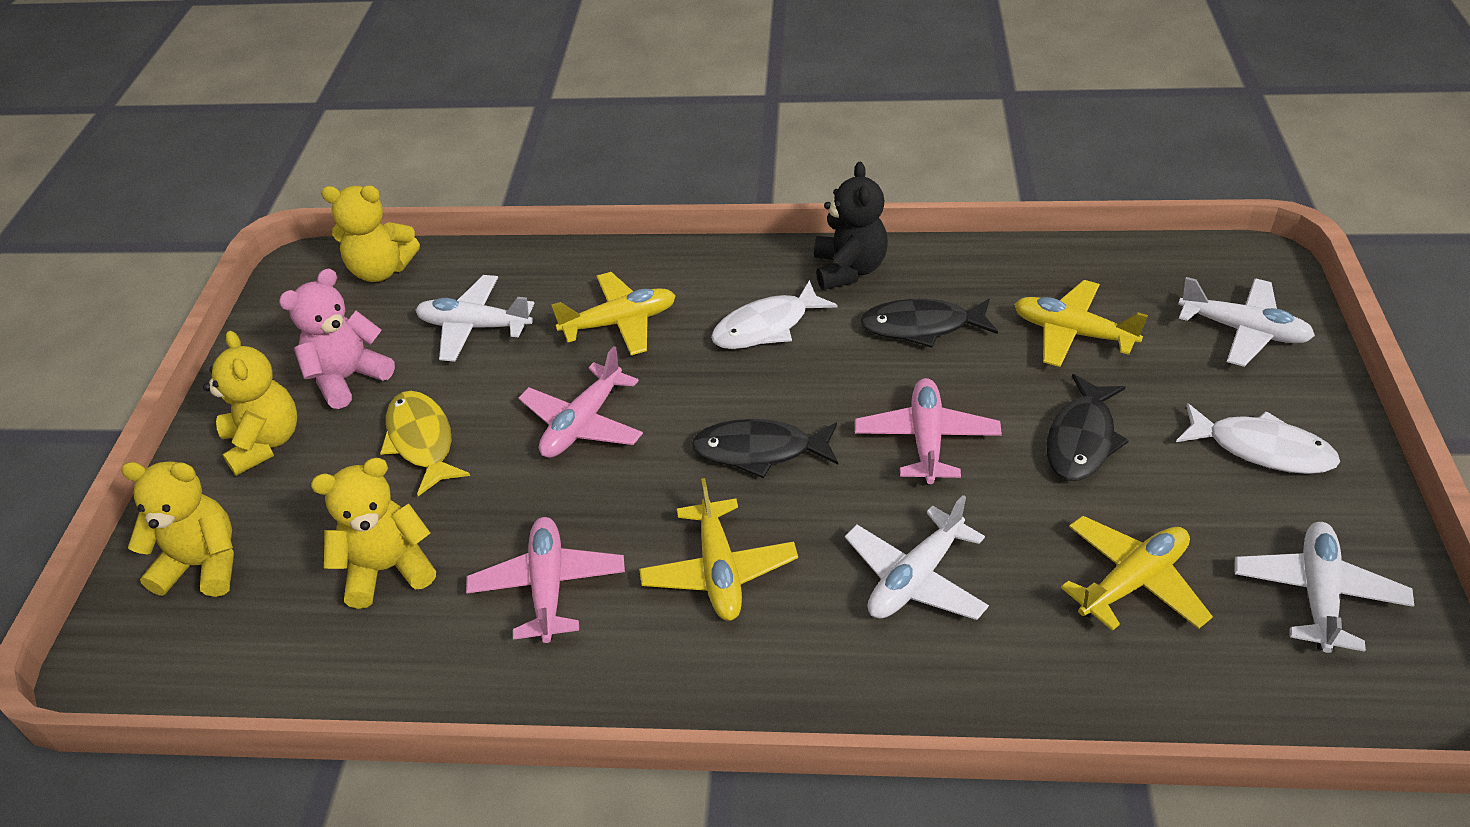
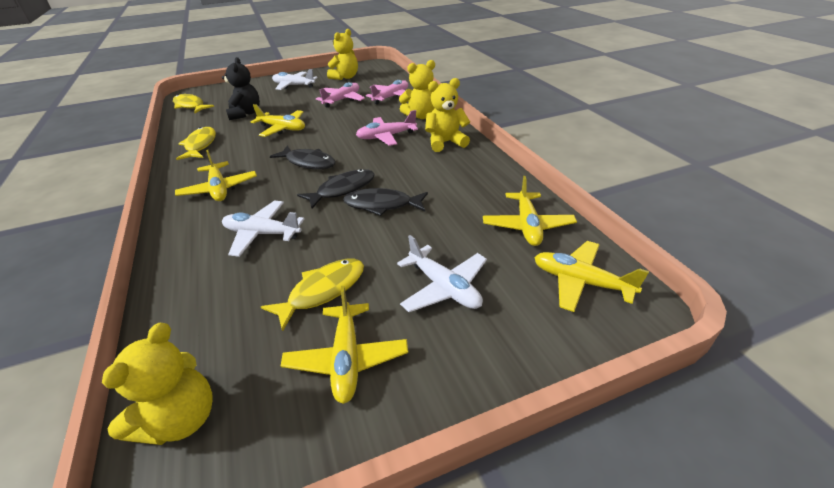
pink teddy bear: [279,269,395,409] = 1 -> none = 0
white fish: [711,280,837,349] [1176,403,1340,474] = 2 -> none = 0
white plane: [416,275,535,362] [845,495,989,620] [1178,277,1315,367] [1235,522,1414,653] = 4 -> [222,201,304,257] [272,69,318,90] [397,235,487,312] = 3
yellow fish: [380,391,470,496] = 1 -> [173,94,214,113] [176,127,216,160] [261,259,364,331] = 3
yellow plane: [551,272,676,355] [639,478,798,621] [1014,280,1148,367] [1061,516,1213,631] = 4 -> [175,150,257,201] [251,104,305,137] [281,286,408,404] [483,176,577,246] [534,241,649,312] = 5

